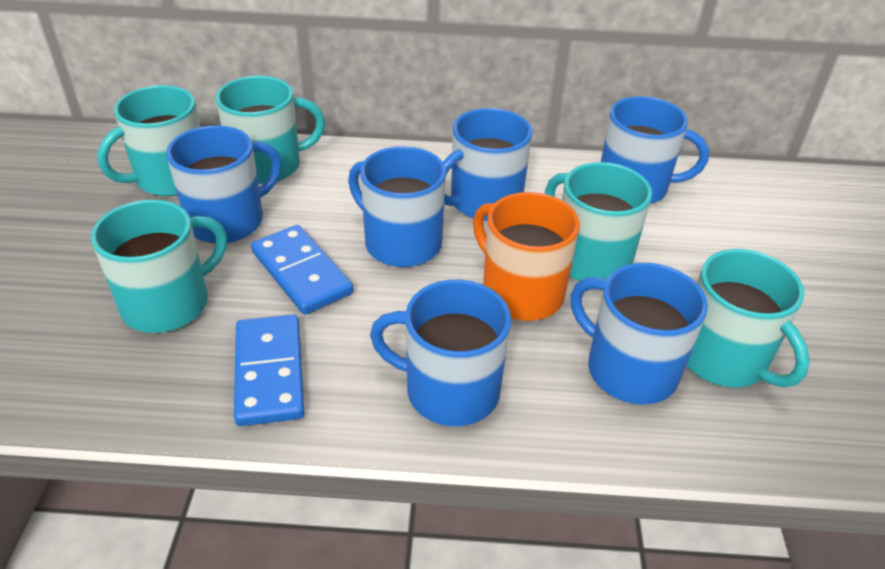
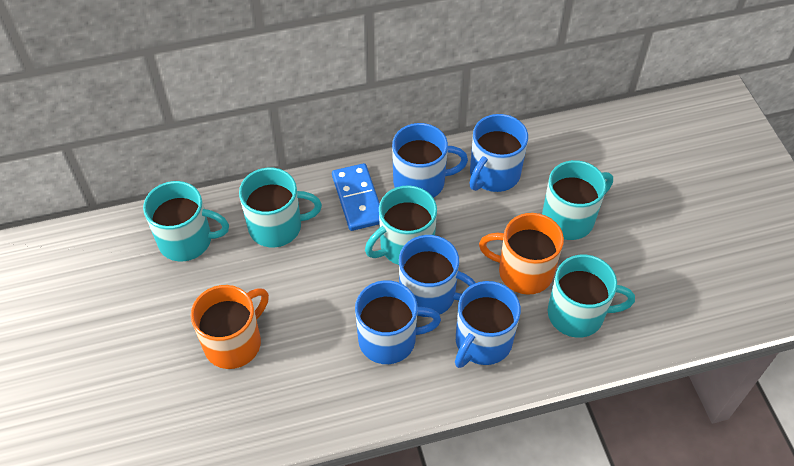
blue domino: [234,314,304,426] [251,225,353,315] = 2 -> [332,163,380,231] = 1
blue mug: [166,125,282,243] [348,146,446,267] [370,280,511,426] [443,108,532,221] [571,263,708,405] [601,96,709,204] = 6 -> [355,280,441,364] [392,123,468,198] [399,235,476,317] [455,281,521,368] [469,114,528,192] = 5
orange mug: [473,192,580,321] = 1 -> [191,285,269,369] [479,213,564,295] = 2

